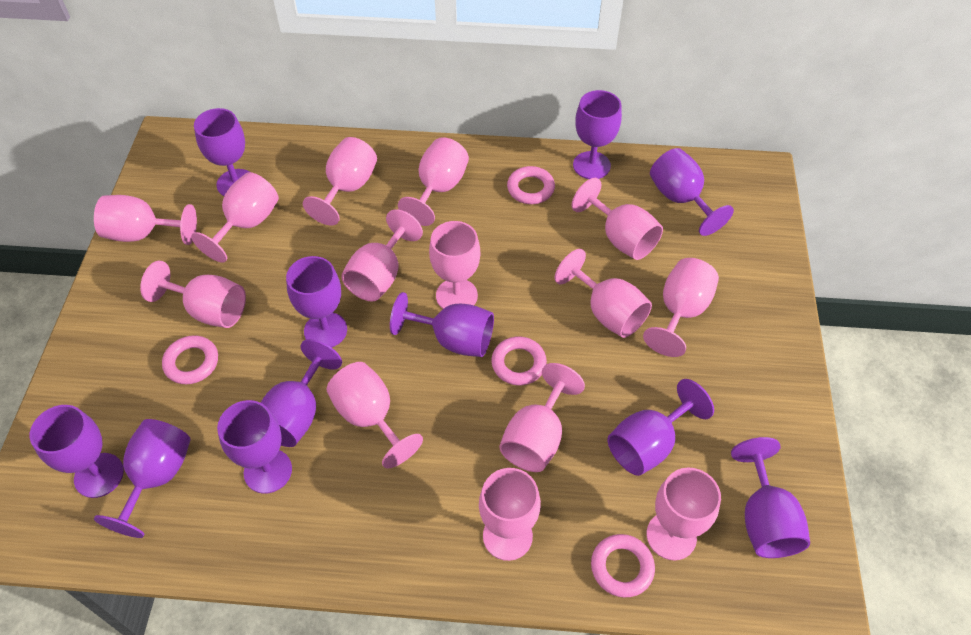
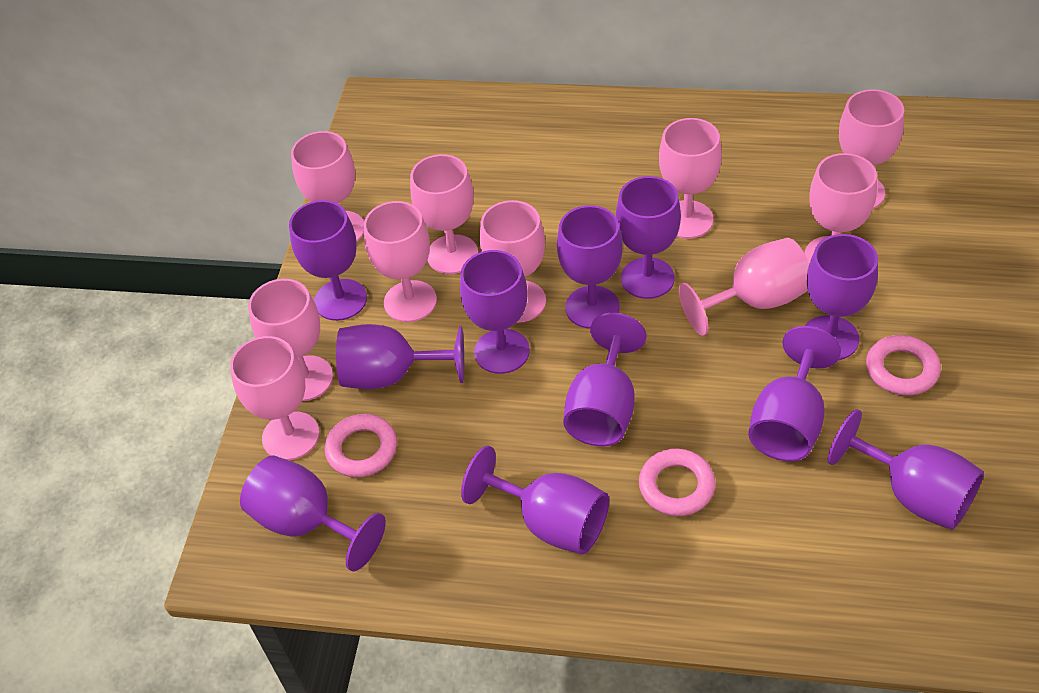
pink goblet: [94,195,197,245] [140,261,246,328] [191,172,279,263] [303,137,377,225] [326,362,423,469] [341,209,423,302] [398,137,469,226] [429,221,480,309] [479,468,541,561] [499,363,585,472] [554,249,652,338] [572,178,663,260] [643,258,719,357] [647,467,721,561] = 14 -> [230,336,319,460] [248,279,333,401] [291,131,364,242] [364,201,437,322] [410,154,478,274] [480,200,546,323] [659,118,722,239] [679,238,809,336] [805,153,877,264] [839,89,904,209] = 10
pink ring: [162,335,218,384] [491,336,547,385] [507,166,555,204] [591,534,655,598] = 4 -> [325,414,397,477] [639,449,716,516] [866,335,941,396] = 3

